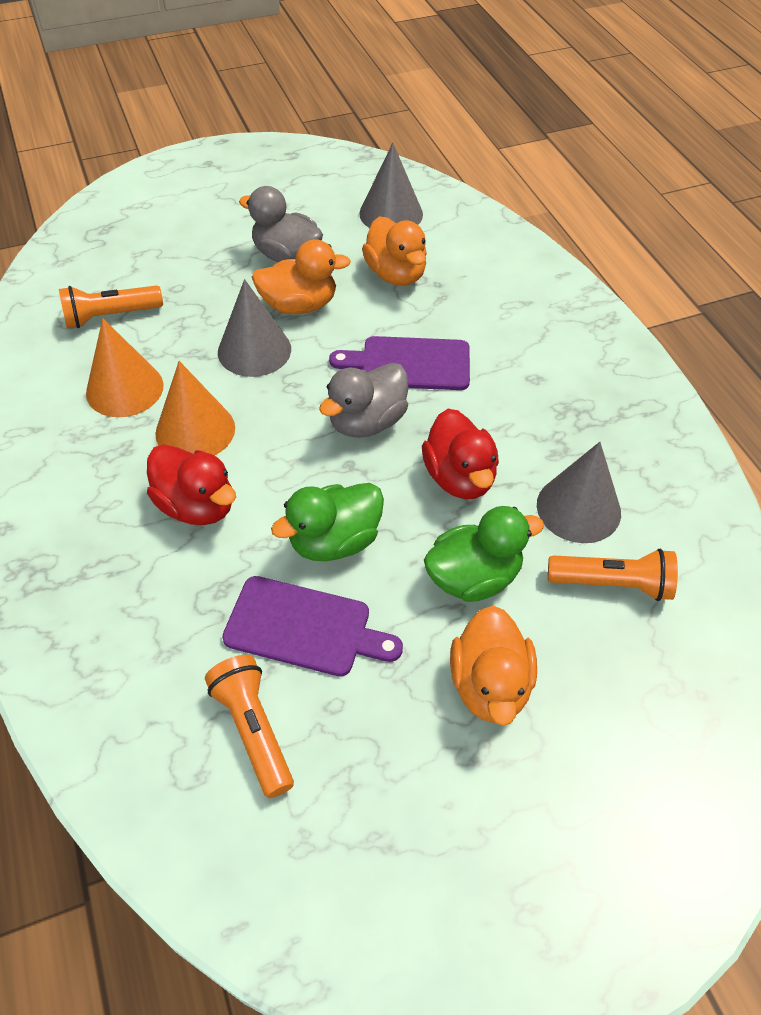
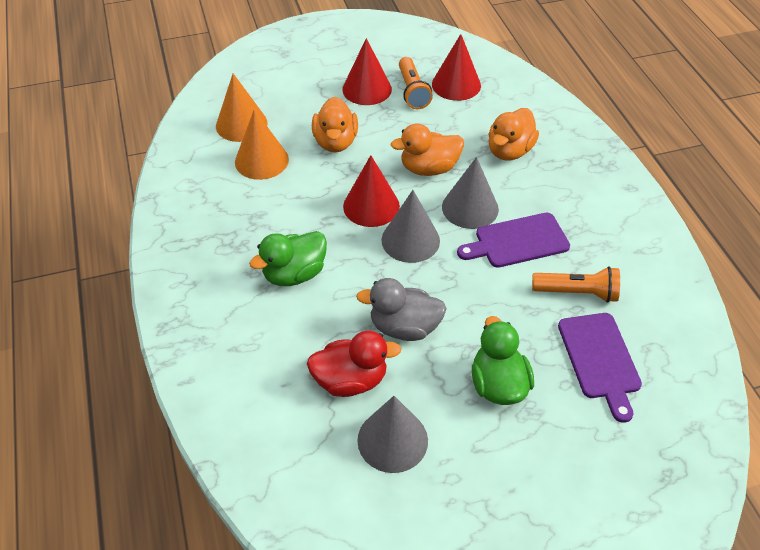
grey duck: [239,186,323,262] [319,363,408,438] = 2 -> [356,278,447,341] = 1
orange flashlight: [59,285,163,328] [205,655,294,798] [548,549,678,601] = 3 -> [399,57,433,109] [532,267,620,303] = 2
red cone: none = 0 -> [342,38,392,105] [343,155,400,227] [432,34,481,101] = 3
red duck: [147,445,236,525] [422,409,499,499] = 2 -> [307,331,402,397] = 1

